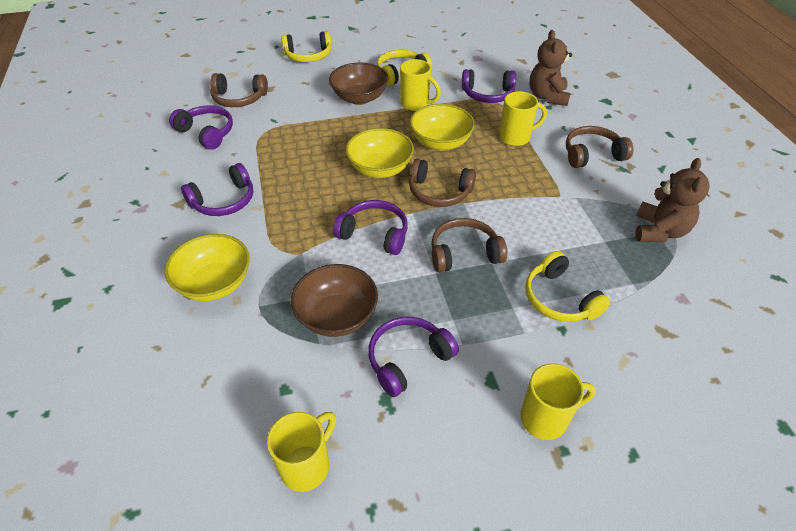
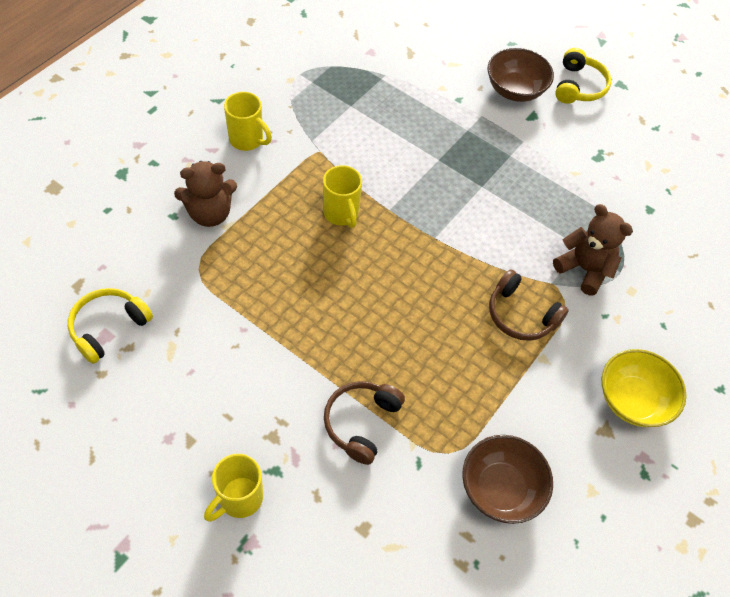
brown headphones: [211,73,268,107] [409,159,476,207] [431,218,507,273] [566,126,633,168] = 4 -> [324,381,405,465] [489,269,569,341] = 2
purple headphones: [169,106,233,150] [181,163,253,216] [333,200,408,255] [368,317,459,397] [462,69,516,103] = 5 -> none = 0
yellow bowl: [165,234,250,301] [345,128,414,178] [410,104,475,151] = 3 -> [602,349,687,427] = 1
yellow headphones: [281,31,332,62] [377,50,432,86] [526,251,610,322] = 3 -> [68,288,153,364] [555,48,611,104] = 2
yellow mug: [267,412,336,492] [400,59,441,111] [500,91,547,146] [521,363,596,440] = 4 -> [204,454,263,522] [224,92,272,151] [323,165,362,228] = 3

